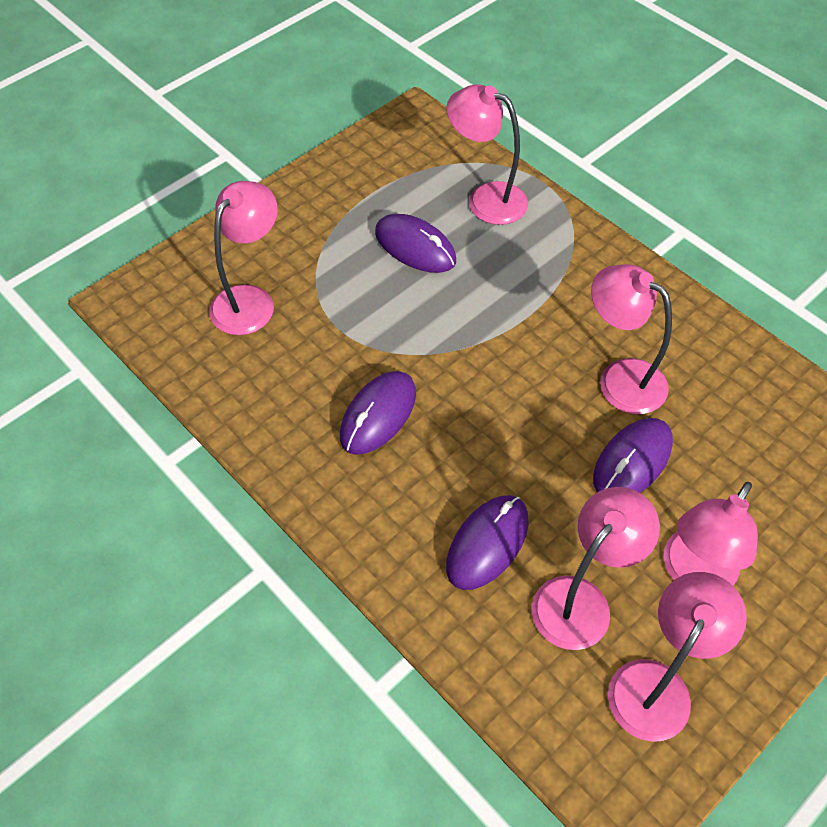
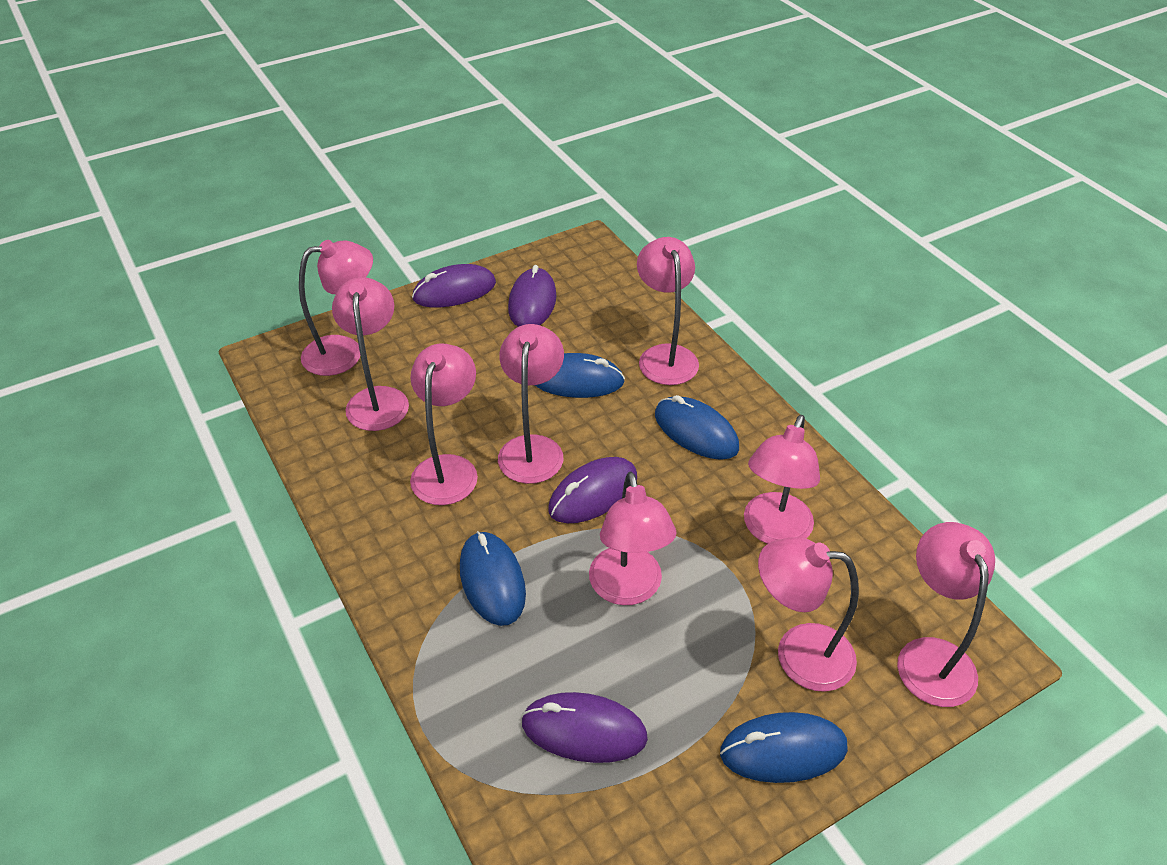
blue mouse: none = 0 -> [460,531,526,626] [535,353,625,398] [655,395,739,460] [720,712,848,783] = 4
pink lamp: [209,181,278,335] [447,84,528,225] [532,487,660,650] [591,264,672,414] [608,572,747,742] [664,482,758,585] = 6 -> [299,240,373,376] [332,277,409,431] [410,344,478,505] [498,324,564,484] [589,472,676,605] [637,237,699,385] [744,415,820,544] [758,537,859,692] [897,522,995,707] = 9

